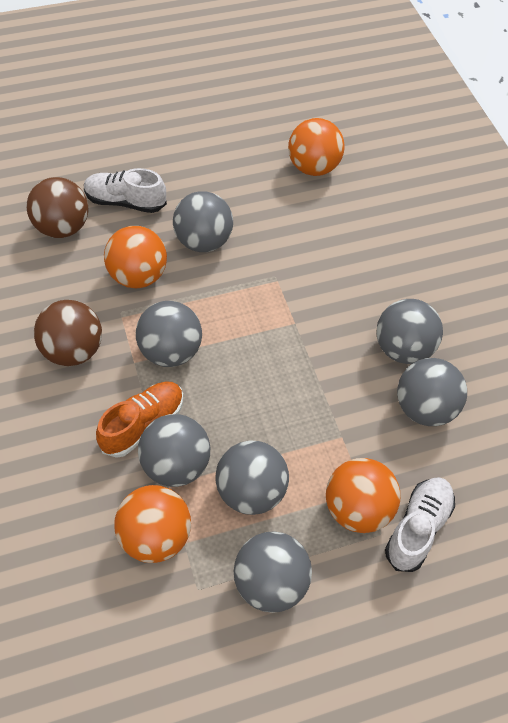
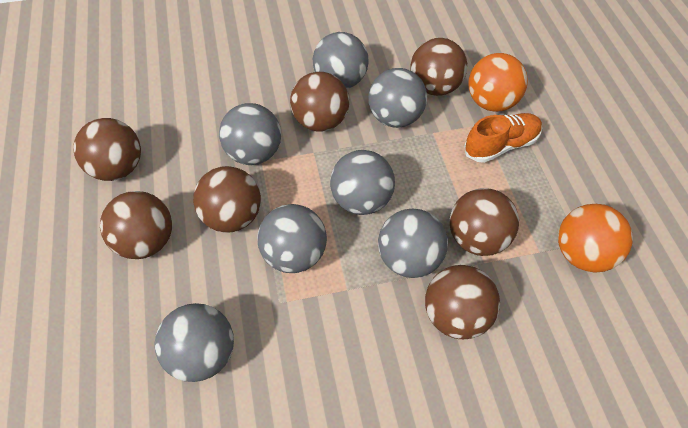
brown ball: [27,177,88,238] [34,300,102,366] = 2 -> [73,118,141,181] [100,191,172,259] [193,166,261,233] [290,72,349,132] [410,38,467,96] [425,265,500,339] [450,188,519,256] = 7
orange ball: [104,226,167,289] [114,485,191,563] [288,118,345,176] [326,458,400,533] = 4 -> [468,53,528,112] [558,204,633,273] = 2
white shoe: [84,168,167,213] [385,477,455,572] = 2 -> none = 0

